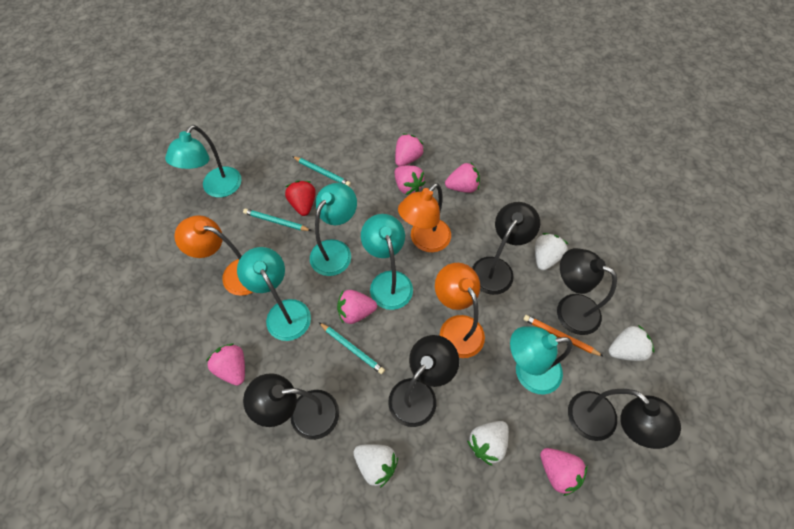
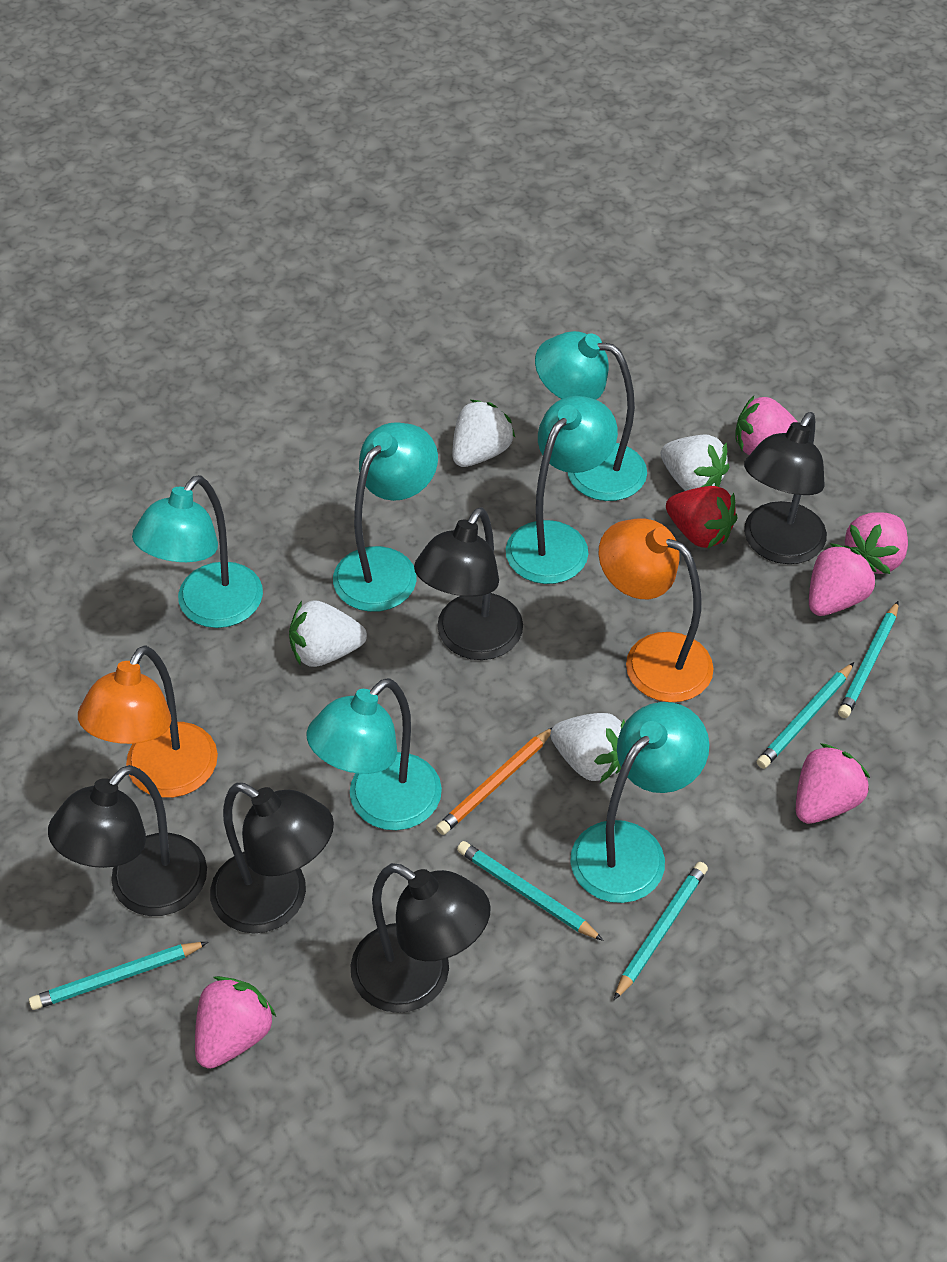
orange lamp: [174,215,253,296] [398,183,451,252] [435,263,485,358] = 3 -> [78,646,218,798] [598,518,714,702] = 2
pink strawberry: [206,343,245,386] [337,290,377,324] [395,134,424,166] [395,165,426,195] [445,163,480,193] [540,448,588,496] = 6 -> [195,976,276,1069] [736,396,798,455] [796,743,870,824] [809,543,877,616] [844,512,908,574] = 5
turquoise lamp: [165,125,242,197] [237,247,311,341] [310,183,357,276] [361,214,413,310] [510,327,573,394] = 5 -> [132,475,263,628] [307,678,442,830] [333,422,438,612] [506,396,618,584] [535,331,647,501] [570,702,709,903] = 6
turquoise pencil: [243,209,312,231] [292,156,351,186] [319,322,385,374] = 3 -> [29,942,208,1010] [457,841,604,941] [614,862,708,1000] [757,662,854,769] [838,601,899,718] = 5

